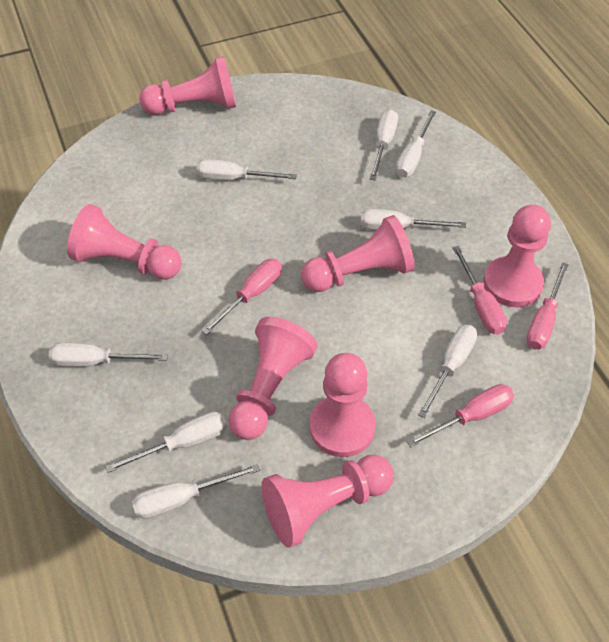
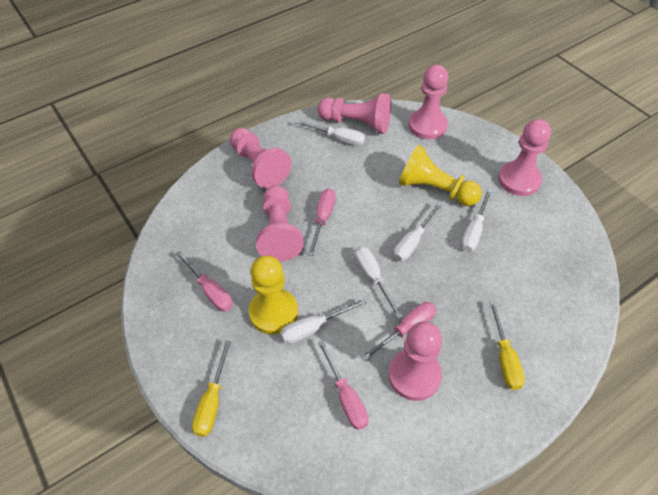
pink pawn: [67,204,182,280] [139,56,236,115] [228,317,318,440] [261,455,394,548] [301,215,415,292] [309,353,376,457] [483,205,551,307] = 7 -> [230,128,292,189] [256,185,304,262] [317,93,391,134] [388,321,442,401] [409,65,448,139] [498,119,551,196] = 6
white screwdriver: [49,343,168,367] [105,412,227,473] [132,464,260,519] [196,159,297,180] [361,209,466,230] [370,109,398,180] [396,110,436,178] [418,325,477,418] = 8 -> [280,298,367,344] [295,120,365,146] [355,246,403,319] [394,202,442,261] [461,189,492,252] = 5
yellow pawn: none = 0 -> [249,256,298,334] [399,145,482,206] = 2
yellow screwdriver: none = 0 -> [192,341,231,437] [489,301,525,390] = 2

